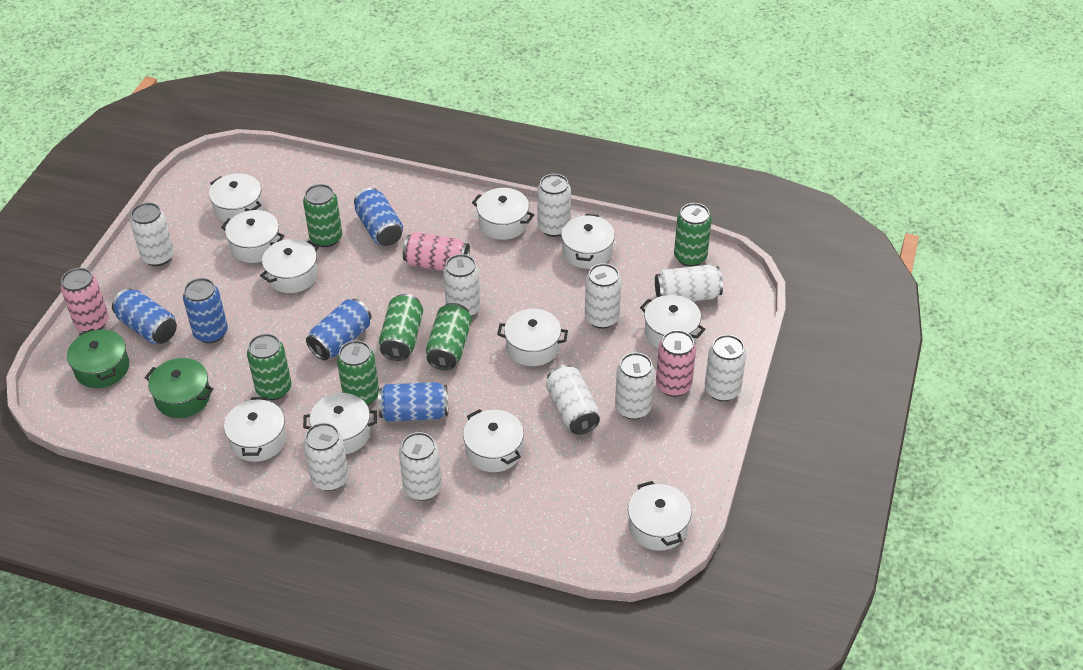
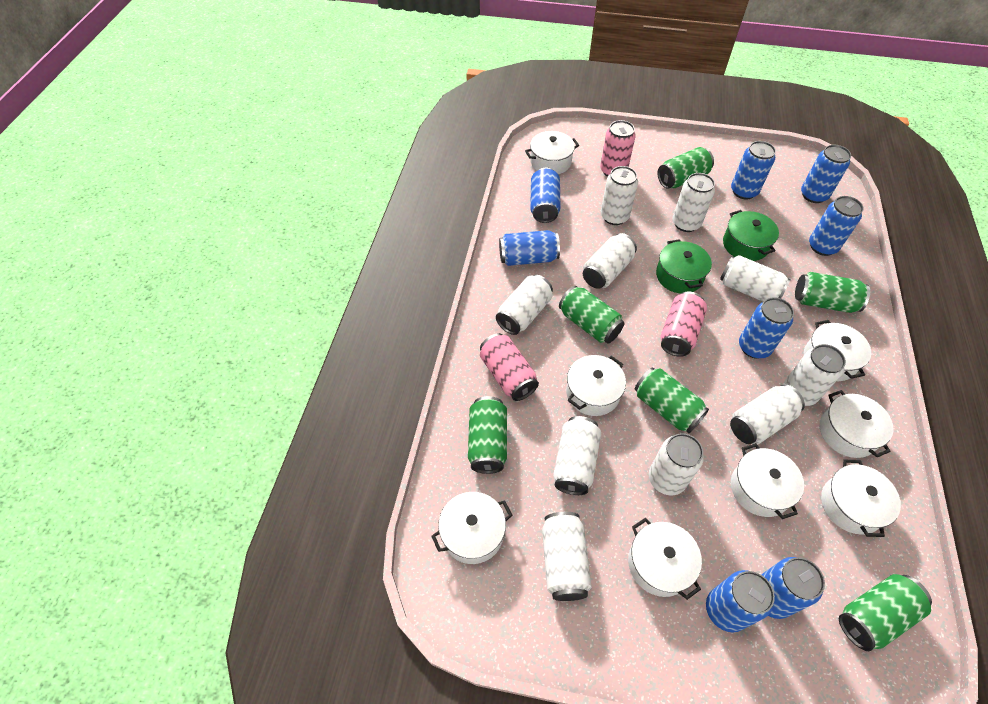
blue can: [112,288,177,344] [183,278,228,343] [306,299,371,360] [354,188,403,246] [378,382,448,421] = 5 -> [499,230,560,266] [530,168,560,223] [706,570,775,632] [731,141,776,199] [739,297,794,359] [761,557,825,619] [801,145,851,203] [809,196,864,256] = 8
white pot: [209,173,263,224] [221,210,285,263] [224,397,286,462] [260,239,319,293] [303,393,377,454] [463,409,524,472] [472,188,534,240] [497,309,568,366] [561,214,615,269] [628,481,692,551] [640,295,706,348] = 11 -> [431,492,512,564] [525,131,579,174] [566,355,626,416] [628,518,702,600] [731,443,804,519] [804,320,871,381] [820,390,893,458] [821,460,901,537] = 8

